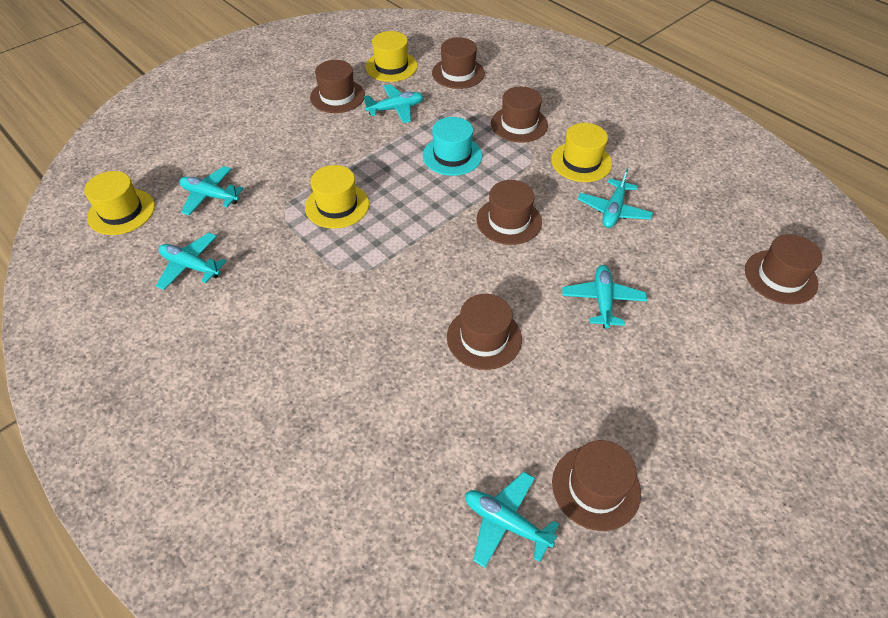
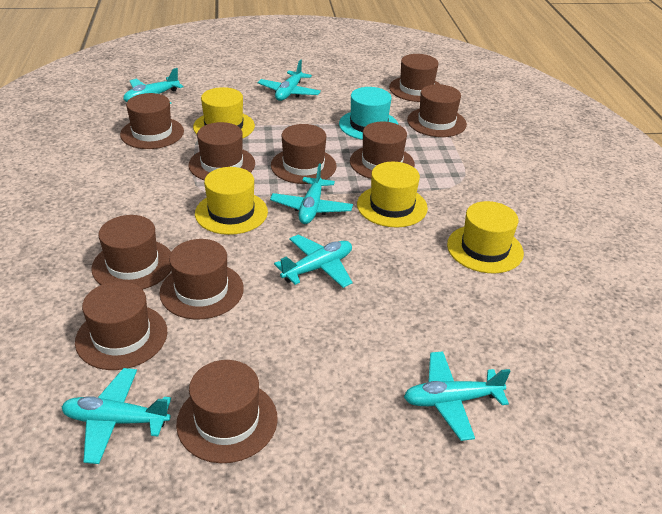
brown hat: [310,60,365,113] [432,37,485,89] [447,294,522,370] [476,180,542,245] [491,87,548,143] [552,440,641,531] [745,234,822,304] = 7 -> [75,281,167,370] [91,215,171,290] [120,93,184,149] [159,239,244,320] [176,360,278,463] [189,122,255,180] [271,124,337,184] [350,121,415,179] [389,54,440,102] [407,84,467,137] = 10

